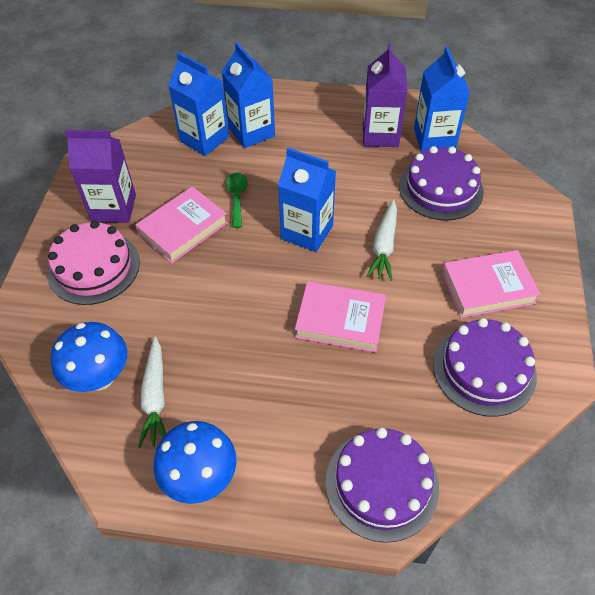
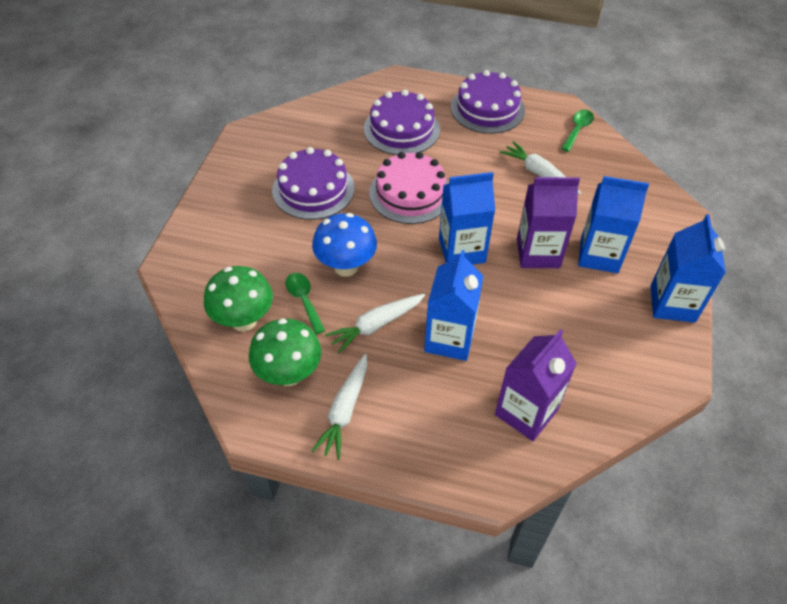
blue mushroom: [51,322,127,392] [154,421,236,504] = 2 -> [312,213,377,277] = 1
green mushroom: none = 0 -> [204,266,273,332] [249,318,321,386] = 2
green spoon: [226,173,248,228] = 1 -> [286,273,325,334] [561,110,594,152] = 2
pink book: [135,186,228,263] [295,281,386,353] [442,250,541,318] = 3 -> none = 0
white carrot: [138,337,166,448] [366,199,397,281] = 2 -> [312,354,367,460] [325,294,425,354] [500,141,581,194] = 3

